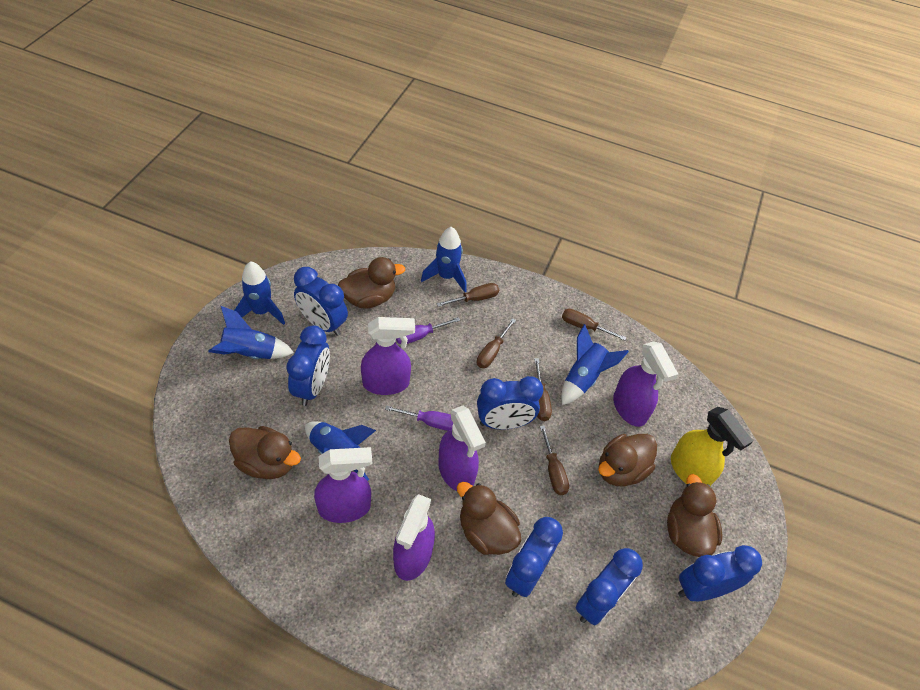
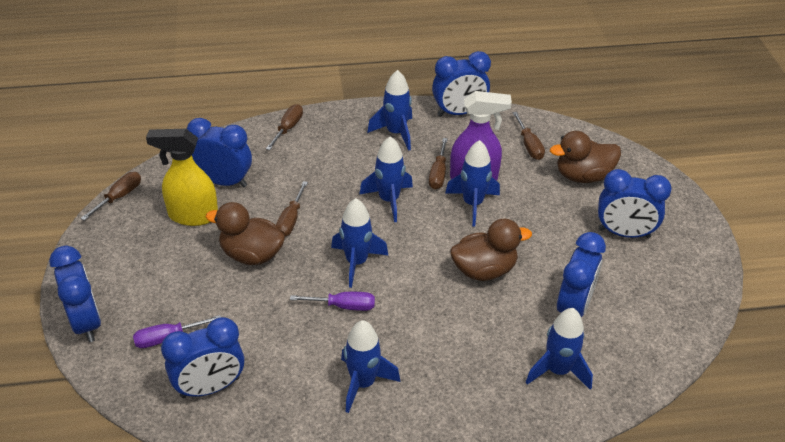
blue rocket: [208,306,294,359] [234,261,285,325] [305,421,376,481] [421,227,467,292] [561,324,629,405] = 5 -> [331,198,389,288] [341,320,400,413] [359,136,413,222] [367,70,412,151] [445,140,500,227] [526,308,593,390] = 6
brown duck: [229,426,301,479] [338,257,405,309] [457,482,521,555] [598,434,657,486] [667,474,722,557] = 5 -> [206,202,285,265] [450,219,532,281] [550,131,621,183] = 3
purple spray bottle: [314,447,372,523] [361,317,415,395] [393,494,435,581] [438,406,486,491] [613,341,678,427] = 5 -> [450,91,512,181] = 1

